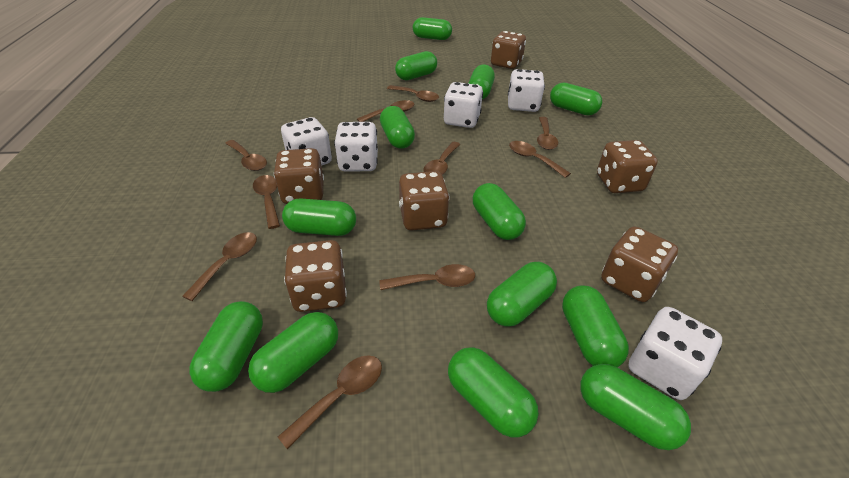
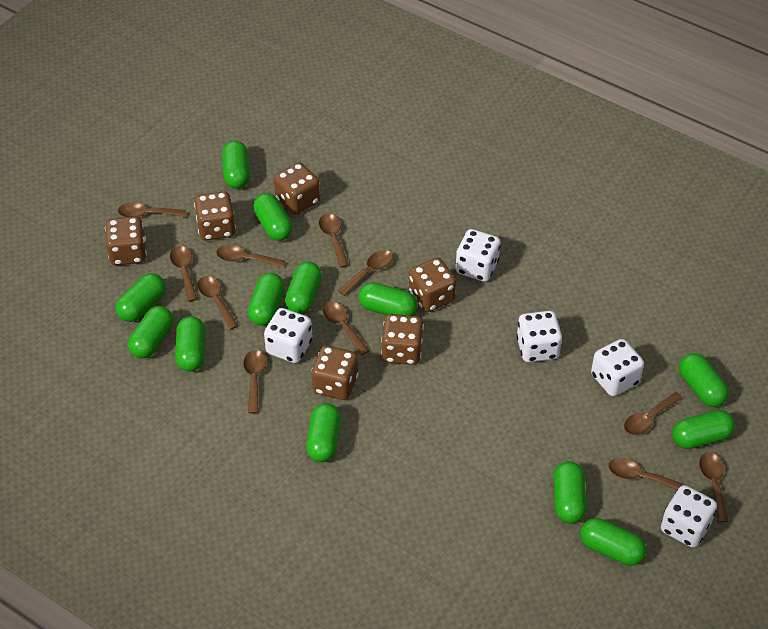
brown spoon: [182,232,257,301] [225,140,267,171] [253,175,280,229] [278,355,382,449] [357,100,414,122] [379,264,475,290] [387,85,439,102] [423,142,461,175] [509,141,571,178] [537,117,558,150] = 10 -> [118,202,186,217] [170,246,197,302] [197,276,238,330] [216,245,285,268] [243,350,266,414] [319,214,349,268] [322,302,369,355] [338,250,393,296] [608,458,685,491] [624,392,683,435] [699,452,728,522] = 11

